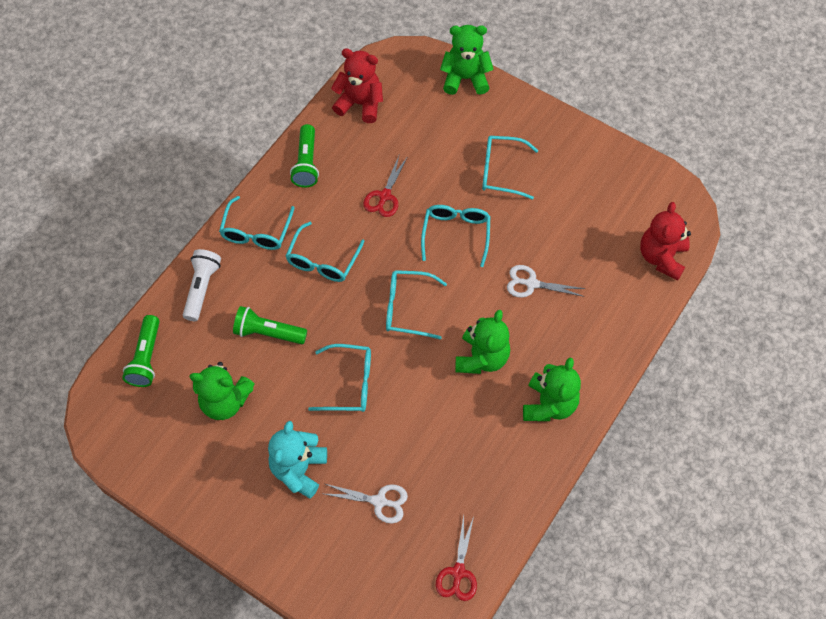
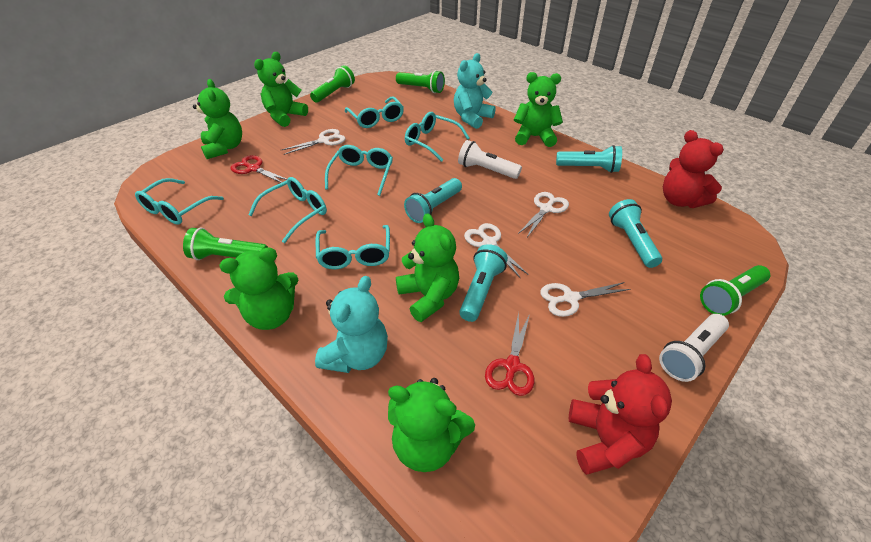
green flashlight: [122,315,160,387] [233,306,307,345] [290,124,319,188] = 3 -> [183,228,268,260] [310,65,355,103] [396,70,445,93] [700,265,770,316] = 4
green teddy bear: [190,362,255,420] [440,25,494,95] [455,310,510,374] [523,358,581,421] = 4 -> [193,79,242,159] [220,247,298,330] [254,52,308,127] [388,378,475,472] [396,213,459,322] [514,72,563,147] = 6
turquoise flashlight: none = 0 -> [404,178,462,223] [459,244,508,322] [556,145,622,173] [609,199,662,268] = 4
turquoise teddy bear: [268,421,327,499] = 1 -> [315,276,388,373] [454,53,496,129] = 2
white flashlight: [183,249,221,321] = 1 -> [458,140,522,179] [659,314,729,382] = 2
white scissors: [325,484,408,523] [507,265,586,298] = 2 -> [282,129,345,155] [464,223,529,278] [518,192,569,237] [540,282,630,317] = 4

